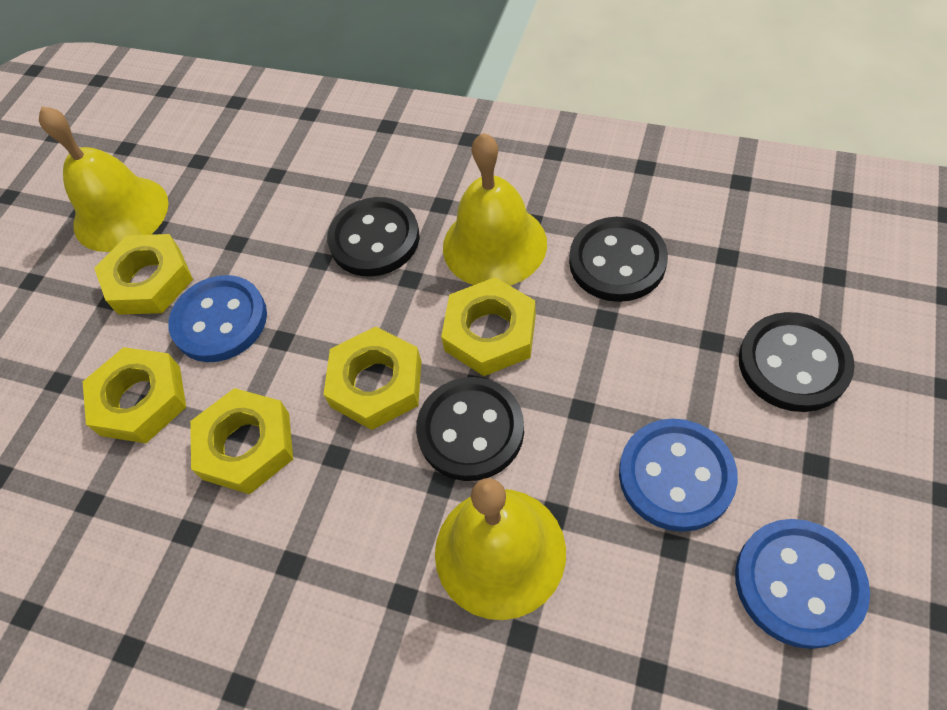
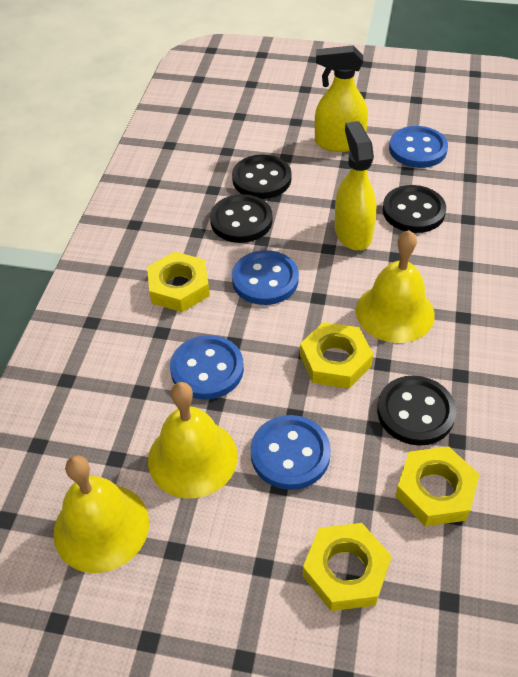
blue button: [168,275,267,362] [619,419,738,532] [735,519,870,649] = 3 -> [170,335,244,400] [232,250,299,305] [251,415,331,490] [389,126,448,168] = 4
yellow nut: [83,347,186,443] [94,234,193,315] [190,388,293,494] [323,327,421,430] [441,277,536,376] = 5 -> [147,252,210,312] [300,322,373,389] [303,523,392,611] [395,446,480,526] = 4
yellow spray bottle: none = 0 -> [315,45,368,152] [335,121,376,250] = 2

